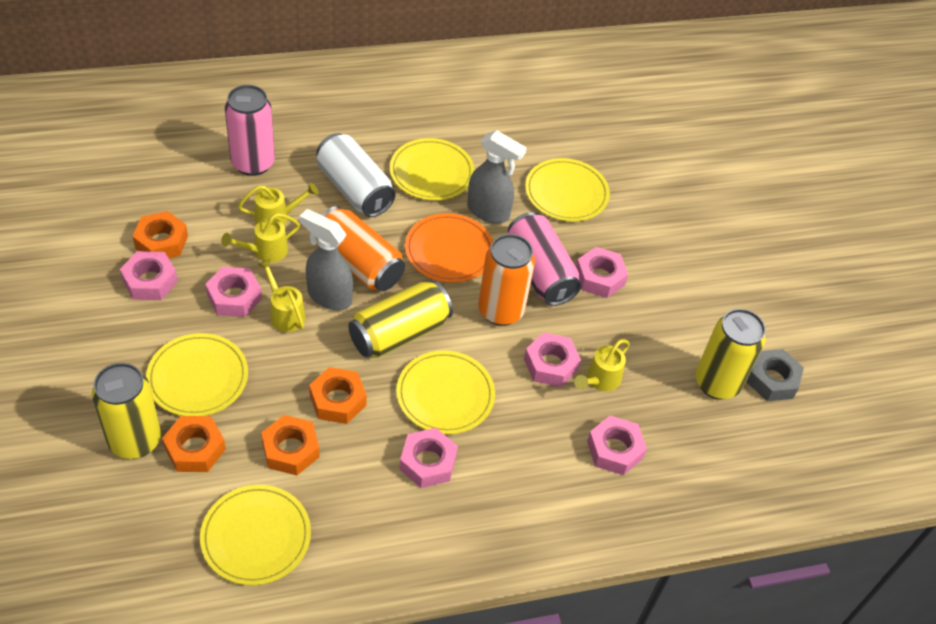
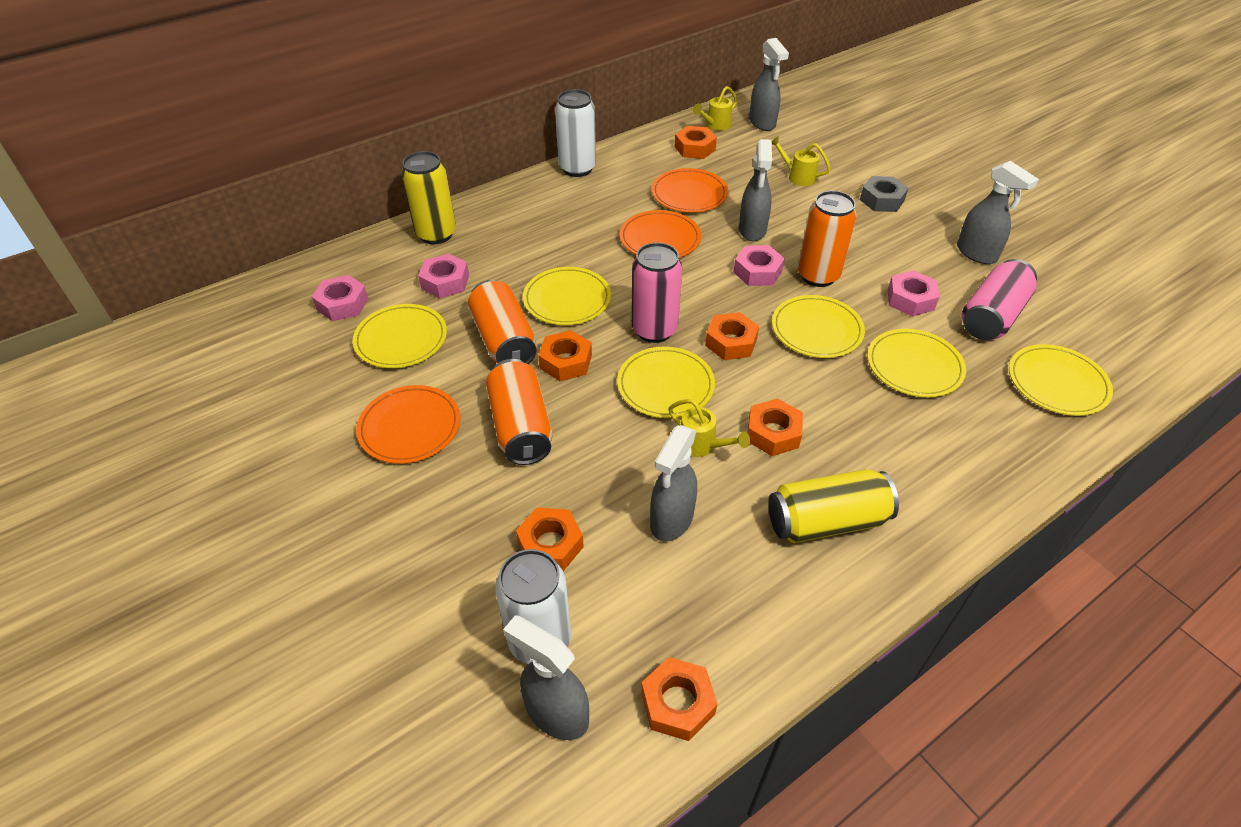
grey spray bottle: [299,209,353,311] [467,130,527,224] = 2 -> [503,615,589,740] [650,425,697,541] [739,139,772,241] [749,38,789,131] [957,161,1039,264] = 5
orange can: [316,206,405,291] [478,234,535,326] = 2 -> [468,280,537,364] [486,359,553,465] [798,191,857,287] = 3
orange nut: [132,211,188,258] [162,416,226,472] [261,415,320,475] [309,367,367,424] = 4 -> [516,508,584,571] [538,330,592,381] [641,657,718,741] [675,126,717,159] [705,312,759,360] [747,398,803,456] = 6
orange plate: [405,213,493,283] = 1 -> [356,385,460,464] [620,210,701,258] [651,168,728,213] = 3
pink nut: [120,251,178,300] [205,267,262,317] [399,428,458,488] [524,332,581,387] [576,247,628,298] [587,416,647,475] = 6 -> [312,275,369,321] [418,253,469,298] [733,245,785,286] [888,270,939,317] = 4
white can: [316,133,396,217] = 1 -> [495,549,571,664] [555,89,596,177] = 2
yellow can: [92,363,161,459] [348,280,453,358] [696,309,766,400] = 3 -> [401,151,456,244] [768,469,899,543] = 2
yellow plate: [146,333,248,416] [200,485,311,585] [390,138,474,201] [396,351,495,434] [525,158,610,222] = 5 -> [353,304,447,368] [523,267,611,325] [617,347,715,418] [772,295,865,358] [867,329,966,397] [1009,344,1113,416] = 6
yellow watering can: [221,213,300,262] [238,183,318,225] [258,259,305,332] [574,339,630,391] = 4 -> [668,399,750,457] [693,86,737,131] [772,136,831,186] = 3

